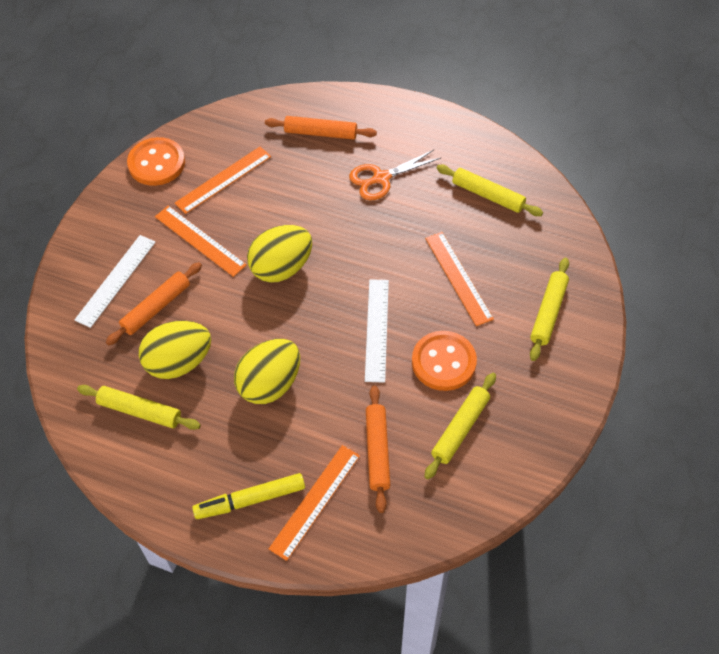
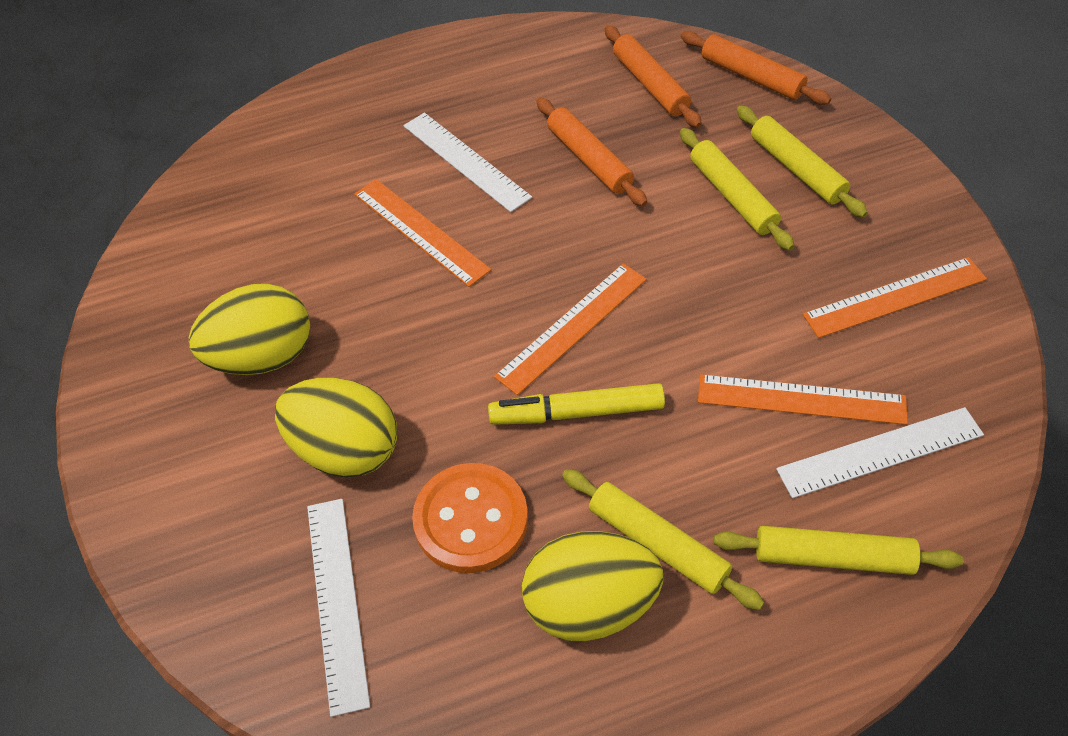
orange button: [127,137,185,186] [412,331,477,391] = 2 -> [412,463,528,573] = 1
orange scissors: [349,149,441,201] = 1 -> none = 0
white ruler: [75,235,156,328] [365,279,389,383] = 2 -> [307,499,370,717] [403,113,532,212] [776,407,984,498] = 3

